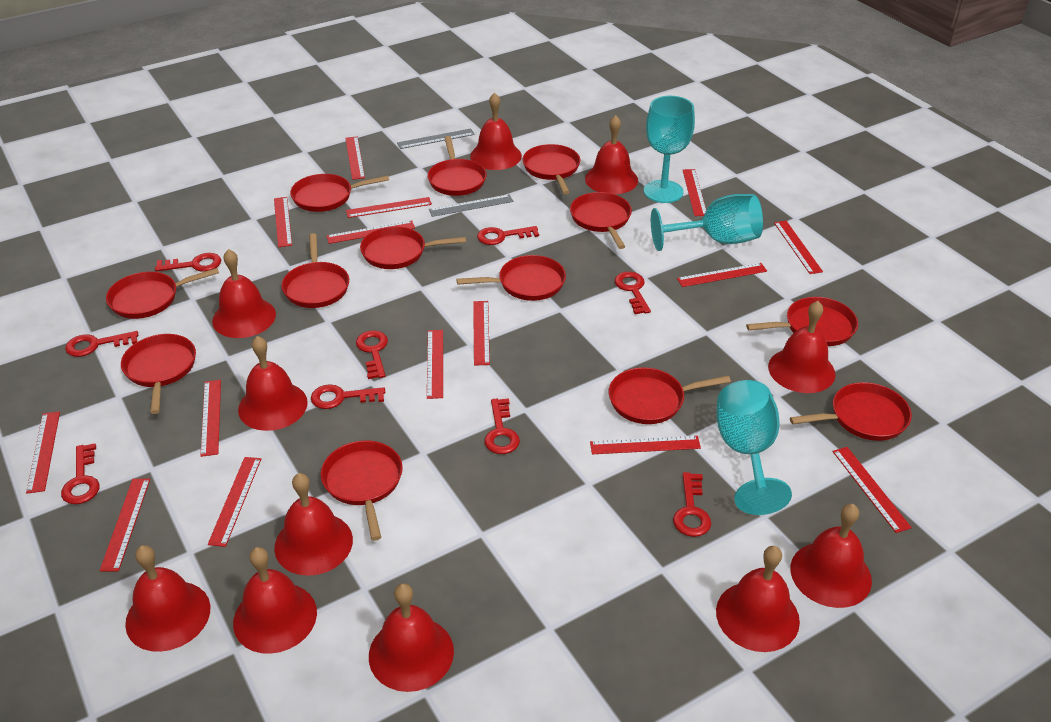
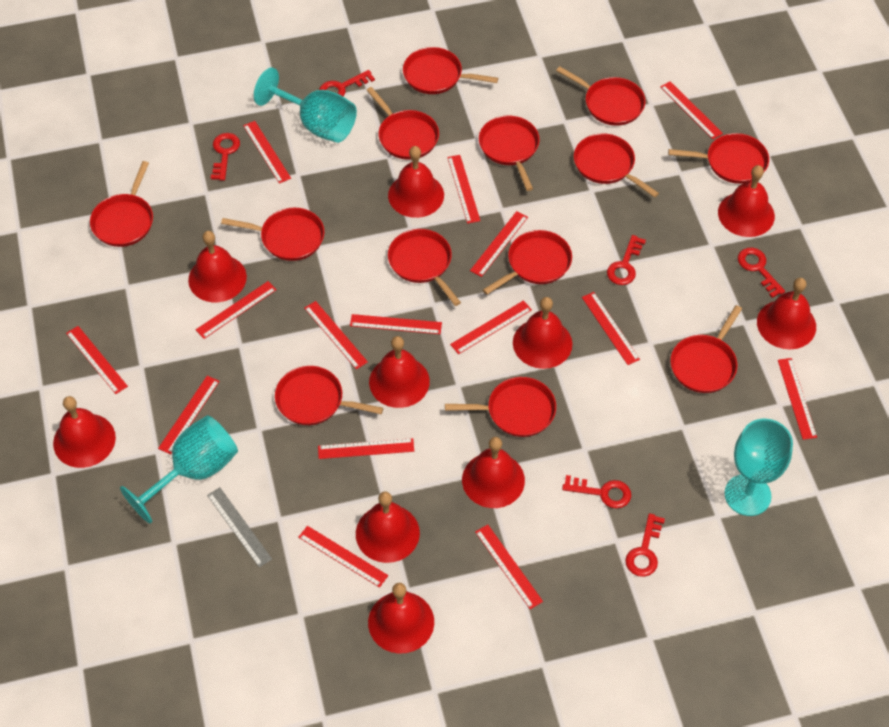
grey ruler: [397,128,475,149] [429,194,513,217] = 2 -> [207,487,272,567] = 1
red bell: [125,545,210,652] [212,249,276,338] [233,547,317,654] [238,336,308,431] [274,473,353,576] [369,583,454,692] [470,93,522,170] [585,115,638,194] [716,546,800,652] [768,301,835,393] [790,504,872,608] = 11 -> [53,396,116,468] [188,231,247,302] [356,491,420,563] [368,583,434,654] [369,336,430,408] [388,146,444,218] [462,437,525,508] [513,297,572,369] [718,165,775,237] [757,278,816,349] = 10
red key: [61,443,99,504] [65,331,138,357] [155,253,221,272] [311,384,385,409] [356,330,388,379] [477,226,539,245] [484,398,520,454] [615,271,651,314] [673,472,711,537] = 9 -> [211,133,240,181] [319,70,375,96] [562,475,631,509] [607,235,646,285] [625,513,665,577] [738,248,785,298] = 6

